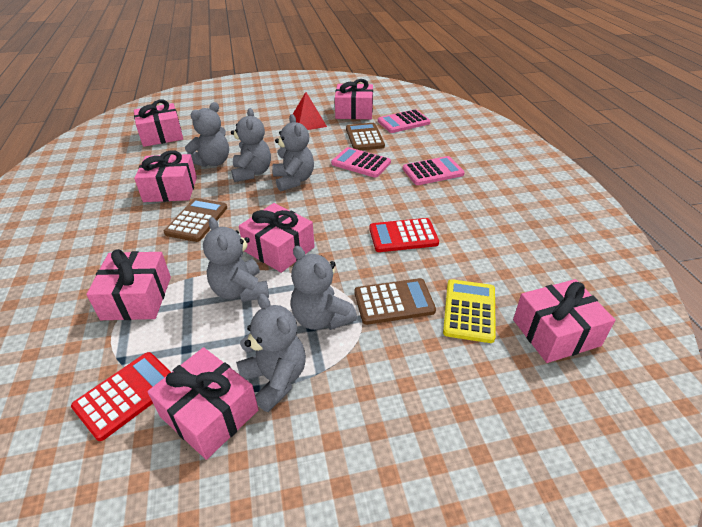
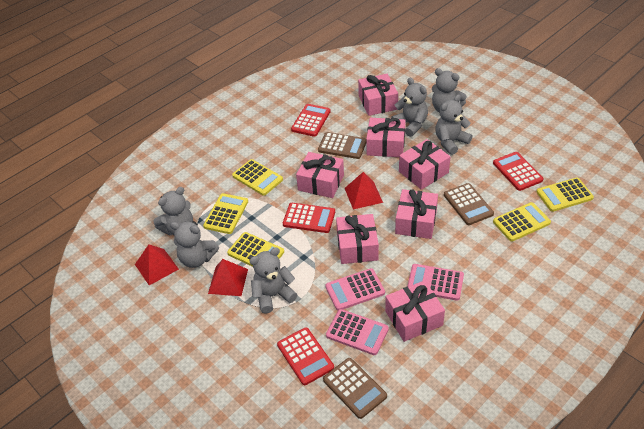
red calculator: [71,352,171,441] [369,218,439,252] = 2 -> [277,327,334,385] [283,203,335,233] [291,104,331,137] [493,152,543,191] = 4
red pyramid: [293,92,327,130] = 1 -> [135,245,179,285] [208,259,248,296] [345,172,383,210] = 3
yellow calculator: [443,279,496,343] = 1 -> [203,193,248,234] [227,232,284,267] [232,159,283,196] [493,202,551,241] [537,178,594,212] = 5

